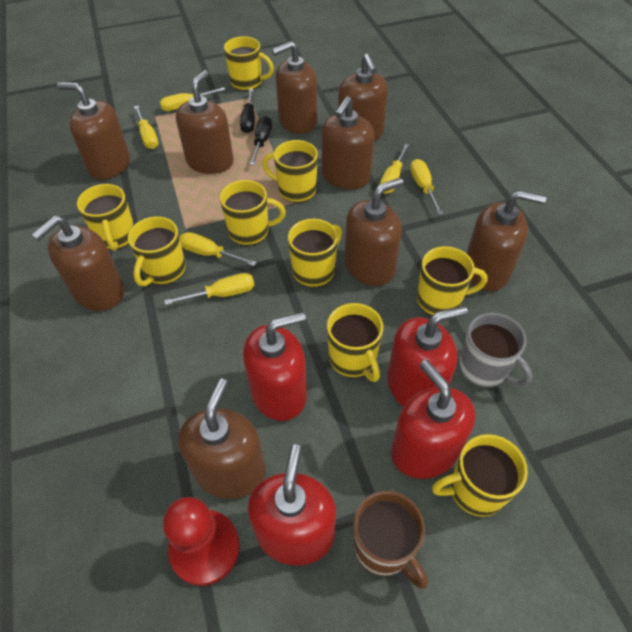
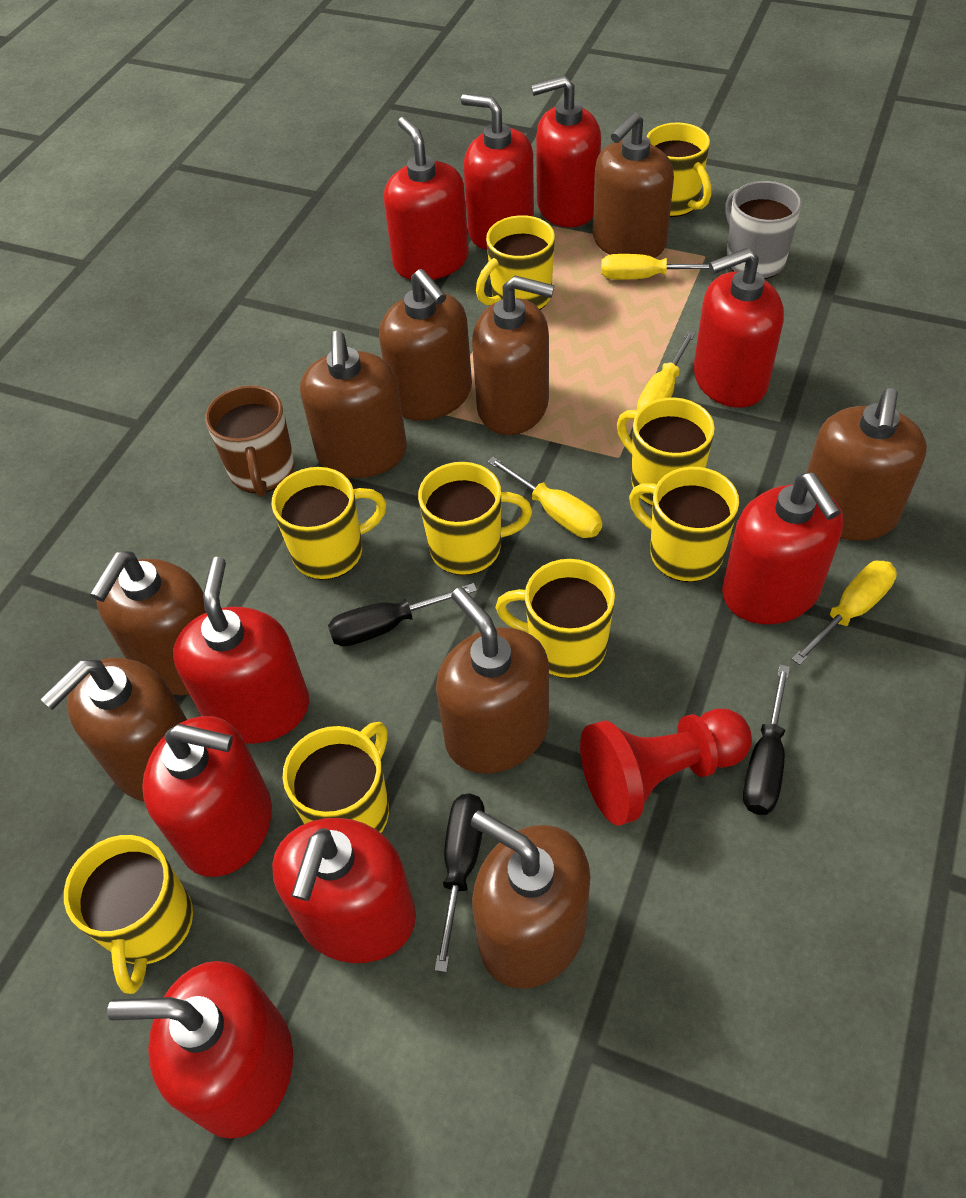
black screwdriver: [240,89,255,133] [250,116,272,165] = 2 -> [328,583,477,646] [435,794,485,972] [743,665,790,815] = 3
red soap dispenser: [243,312,307,421] [248,444,336,566] [387,306,468,407] [391,360,475,479] = 4 -> [107,961,293,1139] [142,716,272,877] [173,557,309,744] [272,818,416,963] [384,117,469,280] [461,94,534,250] [531,75,601,227] [694,248,784,408] [722,473,843,624] = 9
yellow screwdriver: [134,106,158,149] [160,87,225,111] [164,273,255,305] [180,232,257,266] [380,143,410,194] [410,159,444,215] = 6 -> [487,457,602,538] [601,254,710,280] [637,331,696,410] [792,561,897,665] = 4

